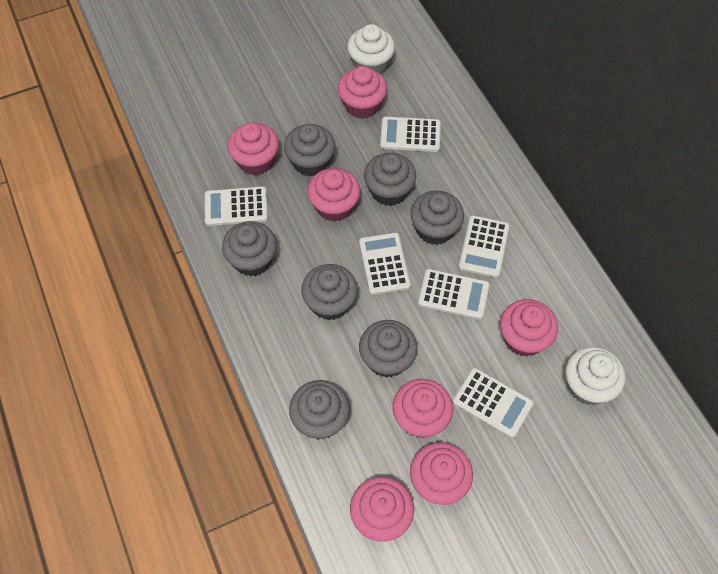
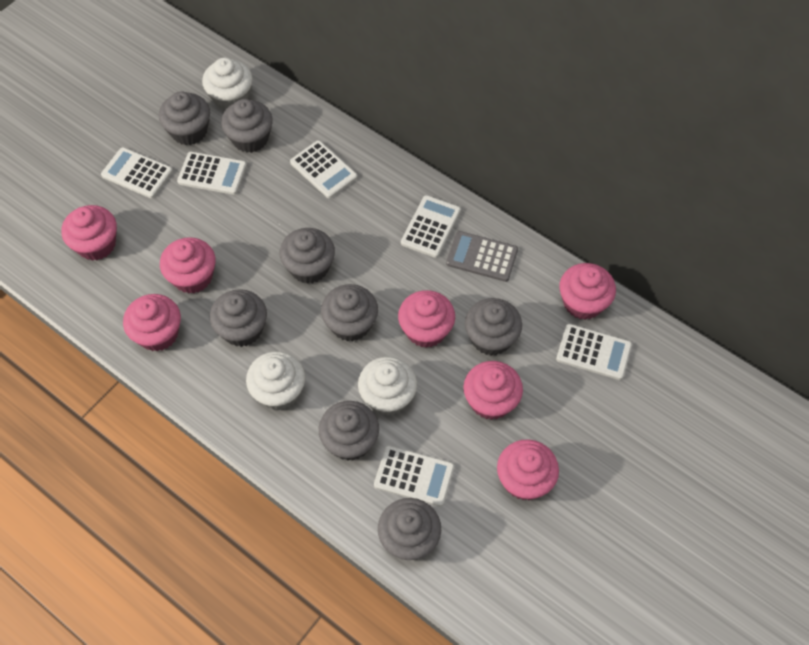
grey calculator: none = 0 -> [446,231,518,282] = 1
grey cupcake: [222,221,277,277] [284,124,335,177] [289,380,350,439] [301,264,358,320] [359,320,417,378] [364,153,416,206] [410,191,464,245] = 7 -> [159,91,210,145] [210,289,267,347] [221,99,273,153] [280,228,335,284] [319,401,379,461] [321,284,378,342] [378,498,441,560] [465,298,522,356] = 8
white cupcake: [347,24,395,74] [565,346,626,405] = 2 -> [202,57,253,110] [246,351,305,410] [358,357,417,416] = 3

